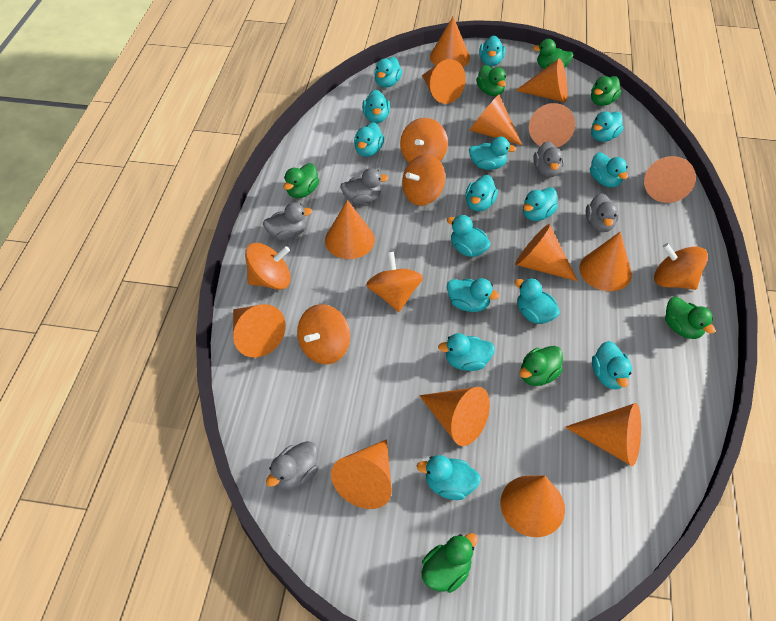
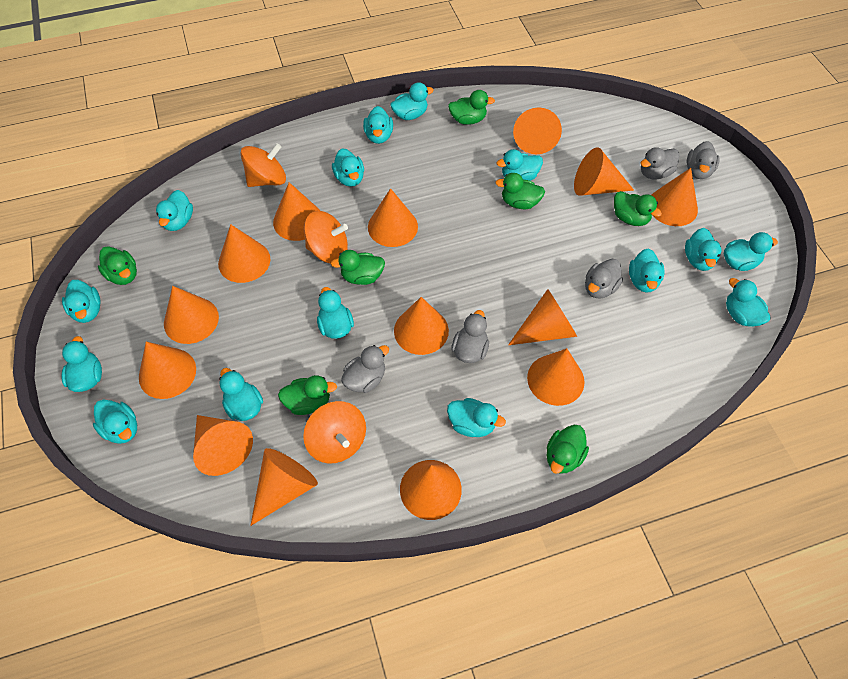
orange spinning top: [245,243,291,290] [297,304,350,364] [366,252,423,312] [400,118,448,163] [402,154,445,206] [654,243,708,290] = 6 -> [240,143,286,187] [303,401,366,464] [304,211,348,263] = 3

